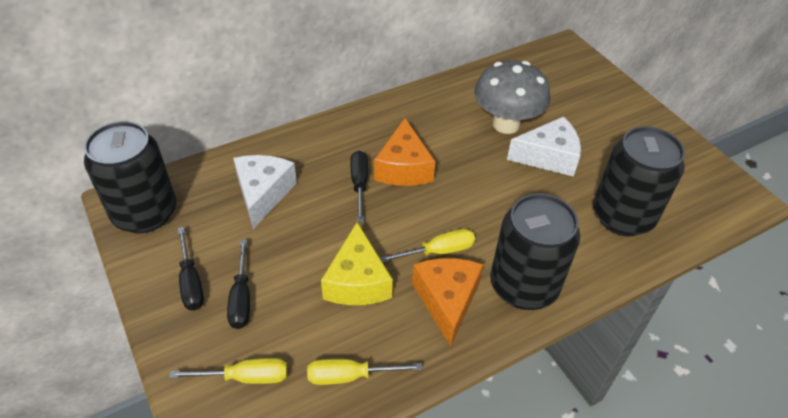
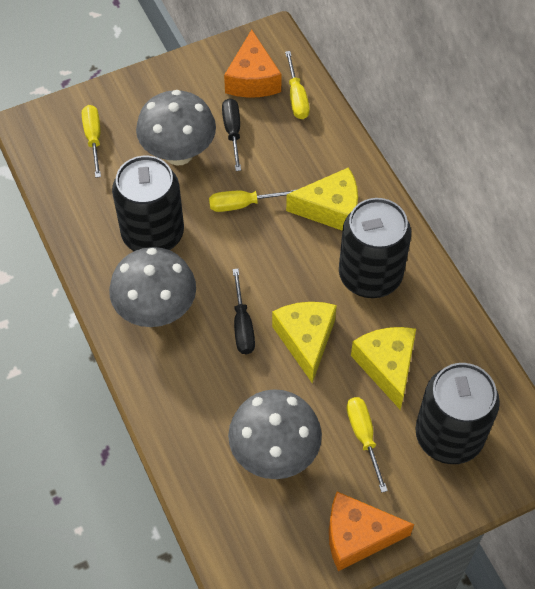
black screwdriver: [178,227,204,310] [227,239,250,329] [350,151,368,222] = 3 -> [222,98,241,171] [233,269,255,354] = 2
grey mushroom: [474,60,550,134] = 1 -> [109,247,196,327] [136,90,216,165] [228,389,322,479] = 3
white cheese: [233,155,297,229] [507,116,581,177] = 2 -> none = 0
yellow cheese: [321,222,393,305] = 1 -> [272,302,337,383] [286,167,358,231] [351,327,416,410] = 3
yellow screwdriver: [169,358,287,384] [307,359,422,385] [379,229,475,262] = 3 -> [82,105,101,178] [209,189,298,212] [285,51,310,119] [347,397,388,493] = 4

